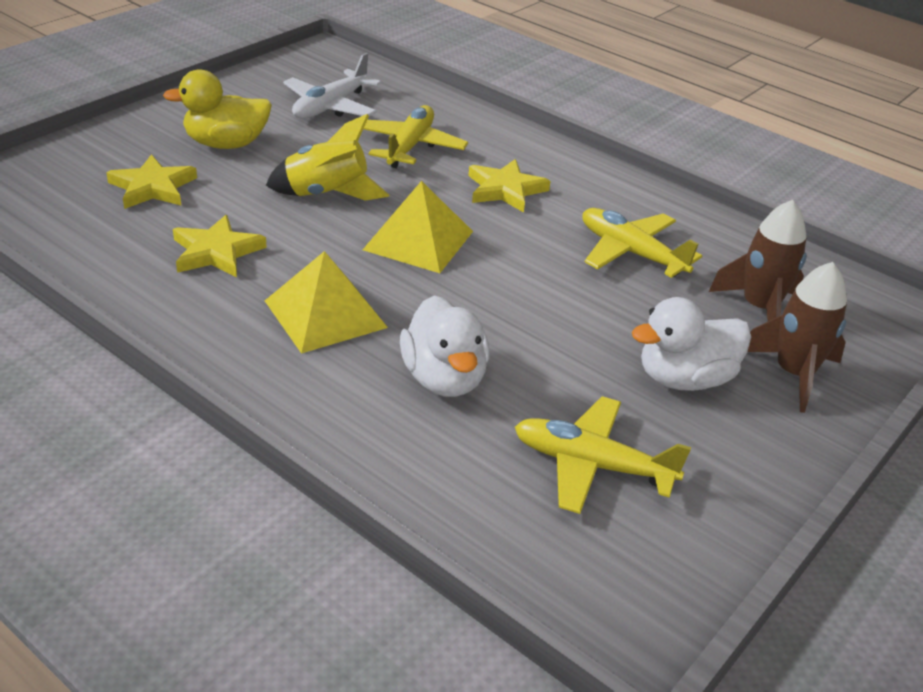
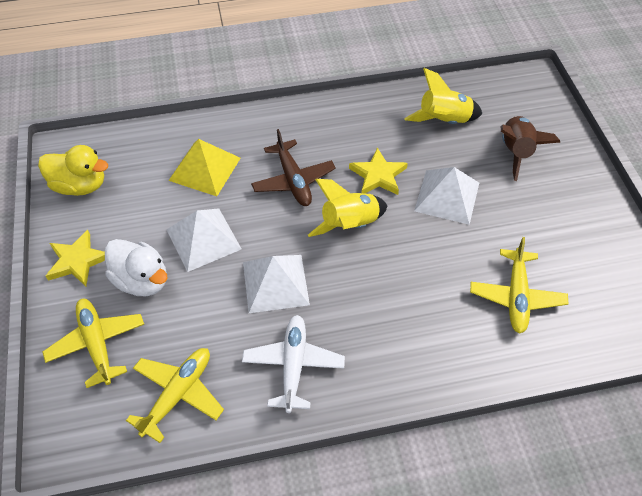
brown plane: none = 0 -> [251,129,336,206] = 1
brown rocket: [709,200,807,321] [748,262,847,413] = 2 -> [500,116,561,181] = 1
white duck: [400,295,490,397] [632,297,751,391] = 2 -> [105,239,168,296] = 1
white pyramid: none = 0 -> [166,208,241,272] [243,255,310,313] [414,167,479,225] = 3
yellow pyramid: [265,251,388,354] [363,181,473,273] = 2 -> [168,139,241,196] = 1
yellow rocket: [265,114,390,201] = 1 -> [308,179,387,237] [404,68,482,124] = 2
yellow star: [106,154,197,209] [173,215,267,278] [468,159,551,213] = 3 -> [46,230,105,287] [349,148,408,195] = 2

